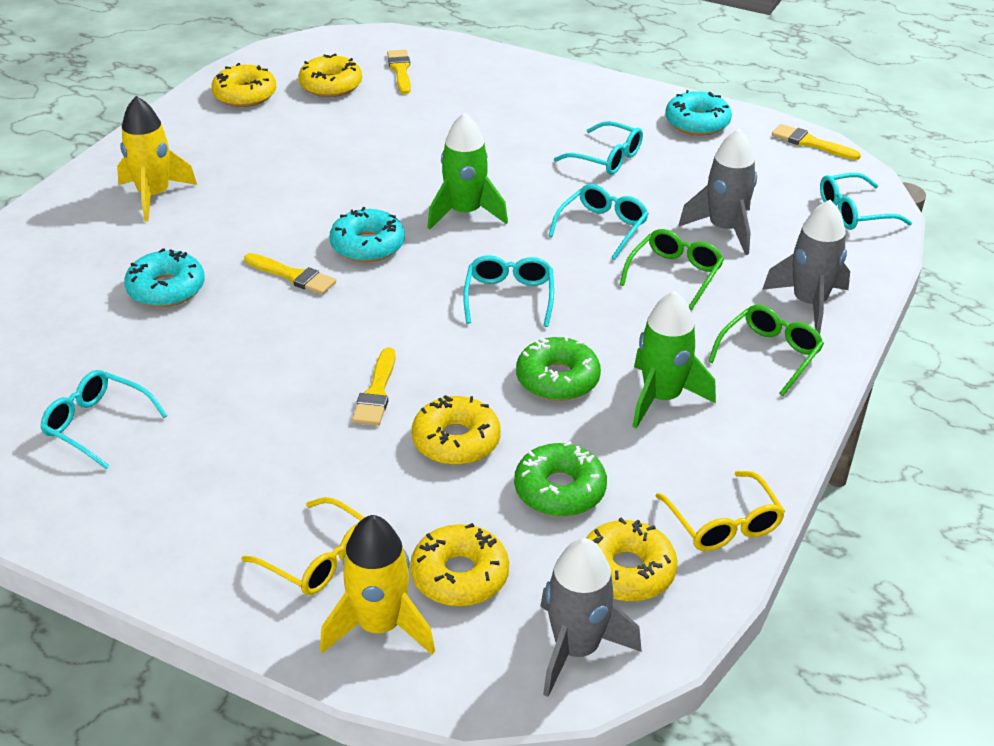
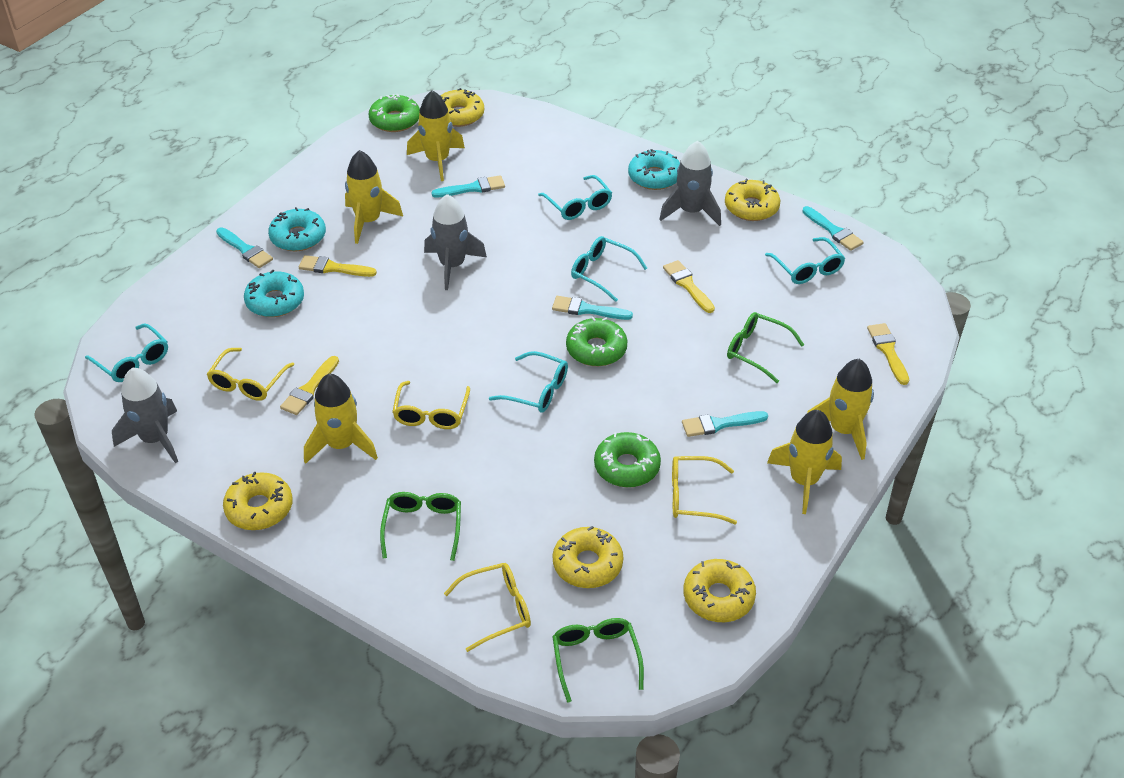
green donut: [514,441,607,517] [516,336,601,401] = 2 -> [368,94,420,132] [566,317,627,366] [594,432,661,487] = 3
green glasses: [620,229,724,310] [708,305,824,396] = 2 -> [380,492,461,561] [552,618,644,703] [727,312,804,383] = 3
green rocket: [427,112,508,230] [632,291,716,429] = 2 -> none = 0
turquoise brush: none = 0 -> [216,227,273,268] [431,175,505,197] [552,296,633,320] [682,411,768,437] [802,206,864,251] = 5
yellow glasses: [241,497,365,595] [656,471,785,551] = 2 -> [207,348,294,401] [392,381,470,429] [444,563,531,652] [672,456,737,524] = 4
yellow rocket: [117,96,197,221] [320,515,435,655] = 2 -> [304,373,378,464] [345,150,403,244] [407,90,465,181] [767,410,842,514] [807,359,874,460] = 5

